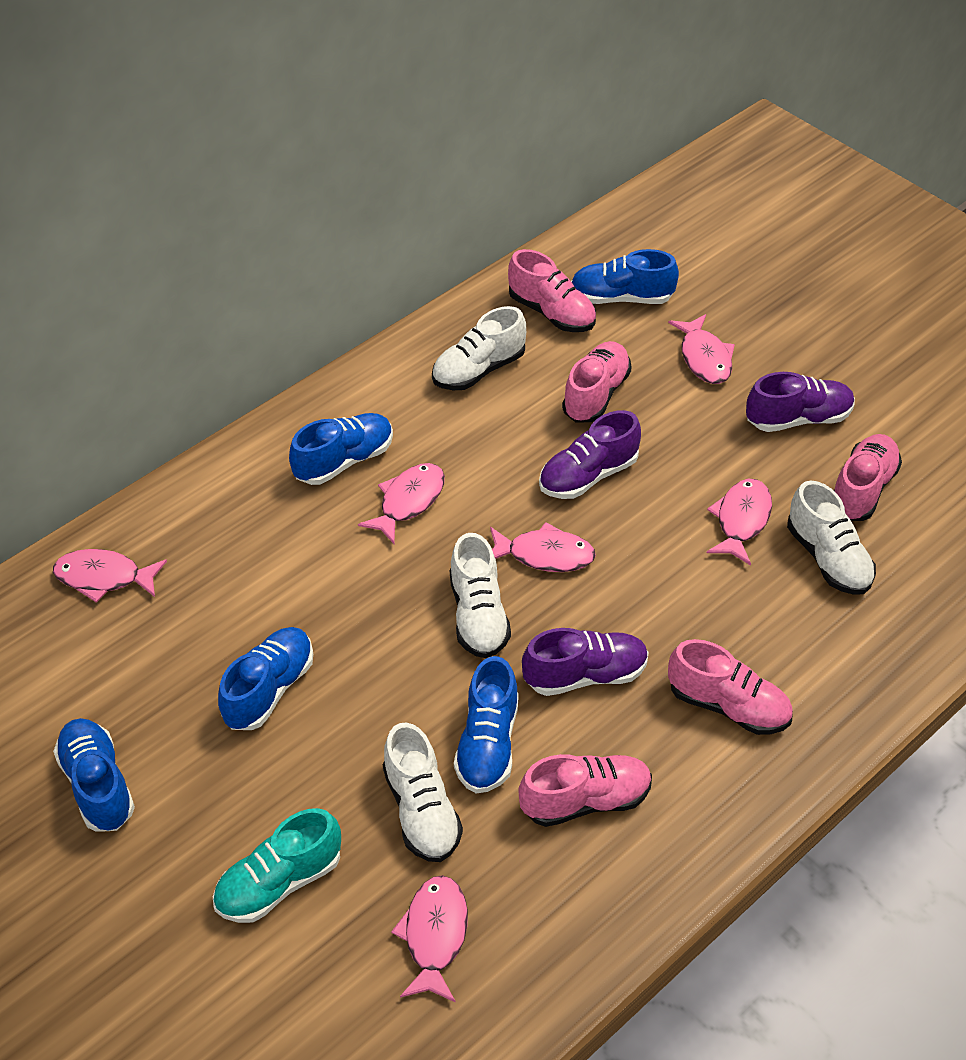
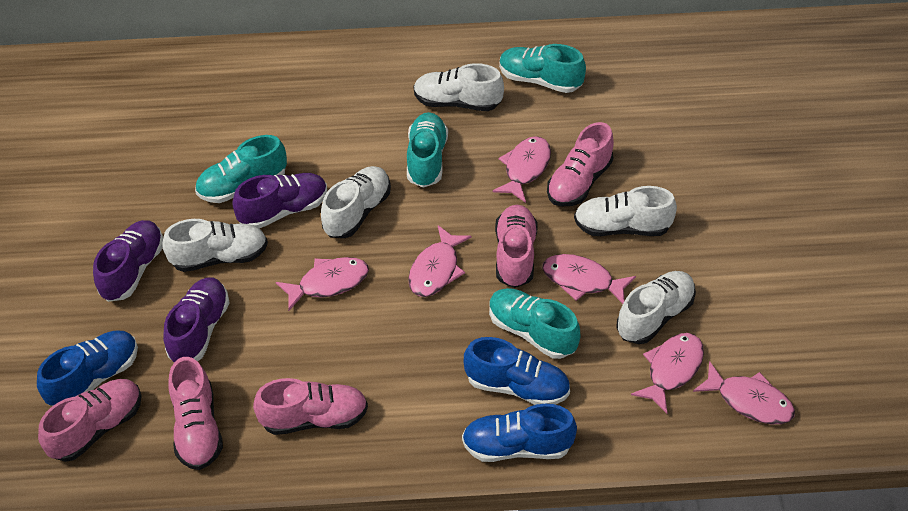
blue shoe: [53,718,135,832] [218,627,313,730] [289,413,393,485] [454,656,519,793] [571,249,679,304] = 5 -> [37,331,138,406] [462,404,577,462] [464,337,570,405] = 3
turquoise shoe: [213,808,341,923] = 1 -> [195,135,287,203] [407,112,448,188] [489,288,580,359] [499,44,586,93] = 4
white shoe: [383,723,463,862] [432,306,526,390] [450,533,511,658] [787,481,876,595] = 4 -> [162,219,268,272] [321,166,391,238] [414,63,504,111] [574,186,677,236] [616,271,696,344] = 5

